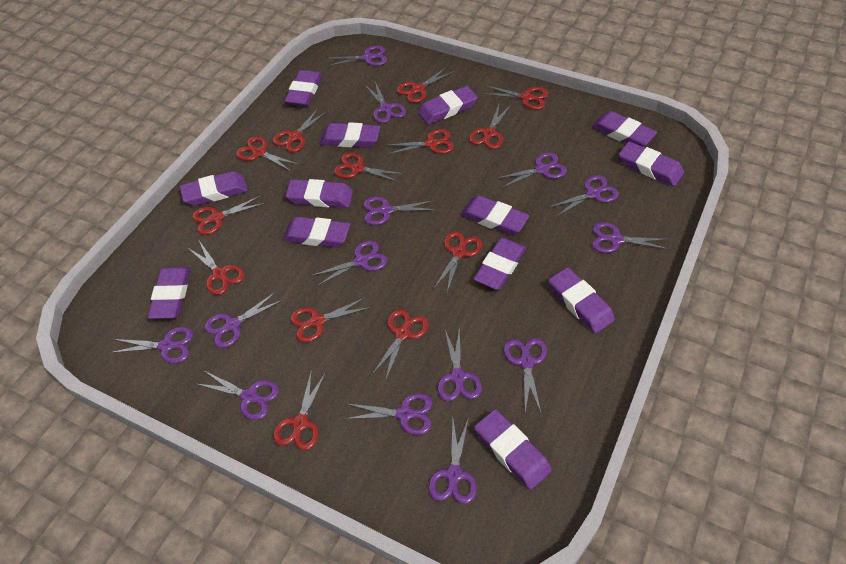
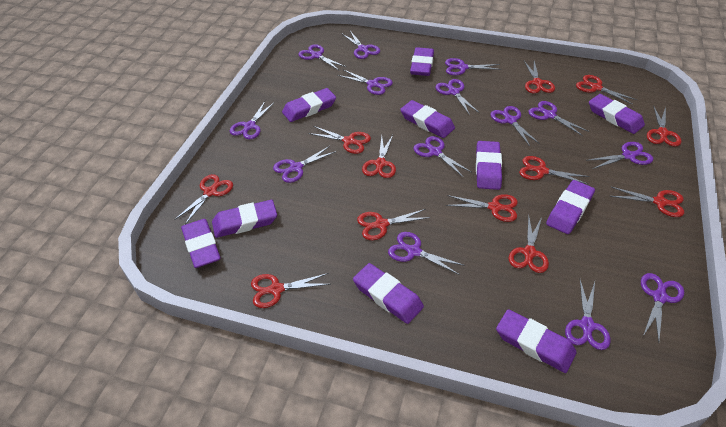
purple eraser: [148,267,190,319] [180,171,248,206] [283,217,350,247] [284,70,322,106] [285,179,353,208] [320,122,380,148] [418,86,478,125] [460,195,530,235] [473,237,526,290] [474,409,552,490] [548,267,615,333] [592,111,657,147] [619,141,684,186] = 13 -> [181,219,221,268] [212,200,277,238] [282,88,336,122] [353,263,424,324] [400,100,455,138] [410,47,434,76] [476,141,502,190] [496,309,576,373] [546,180,595,234] [589,94,645,134] = 10
red scissors: [187,239,245,295] [192,195,265,235] [236,136,300,172] [273,108,328,152] [273,369,326,450] [290,297,372,342] [334,153,403,182] [371,309,429,382] [386,129,454,155] [397,67,455,103] [434,231,482,293] [469,105,511,149] [485,85,548,110] = 13 -> [174,174,233,225] [251,273,330,308] [308,126,371,154] [357,209,431,240] [362,135,396,178] [446,194,518,222] [509,214,549,273] [519,156,590,185] [524,61,555,93] [576,75,637,105] [610,186,684,217] [647,107,681,147] = 12

